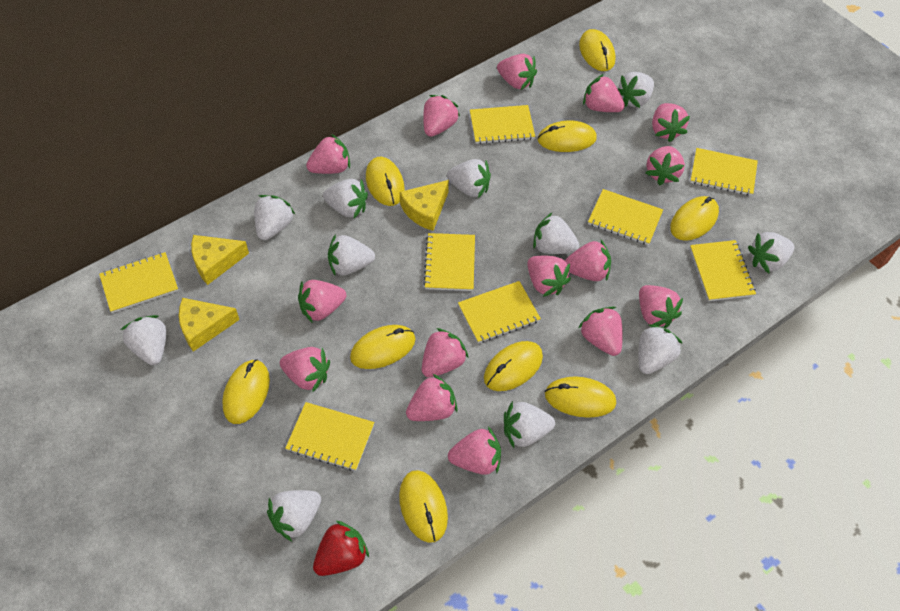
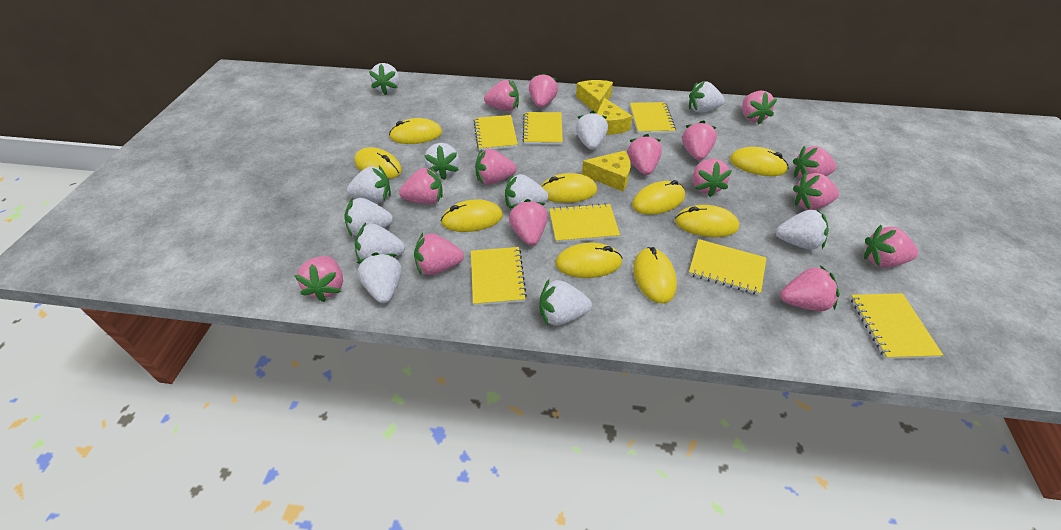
red strawberry: [313,520,369,576] = 1 -> none = 0
yellow notebook: [99,252,178,313] [285,402,374,471] [423,233,475,291] [458,281,541,343] [470,105,535,144] [588,189,663,245] [690,148,758,196] [690,240,756,301] = 8 -> [471,247,527,306] [473,115,518,151] [523,112,563,145] [549,203,620,243] [630,102,676,134] [689,239,766,295] [850,293,943,359] = 7

